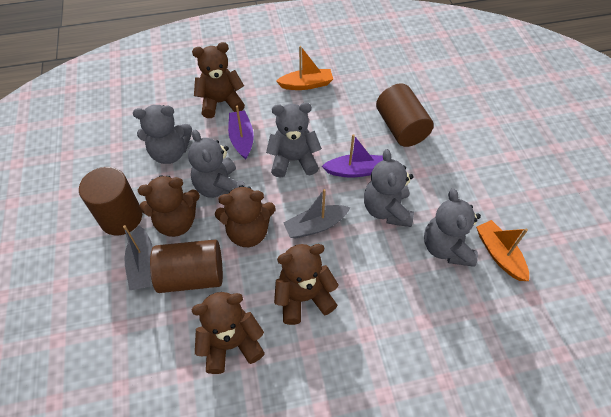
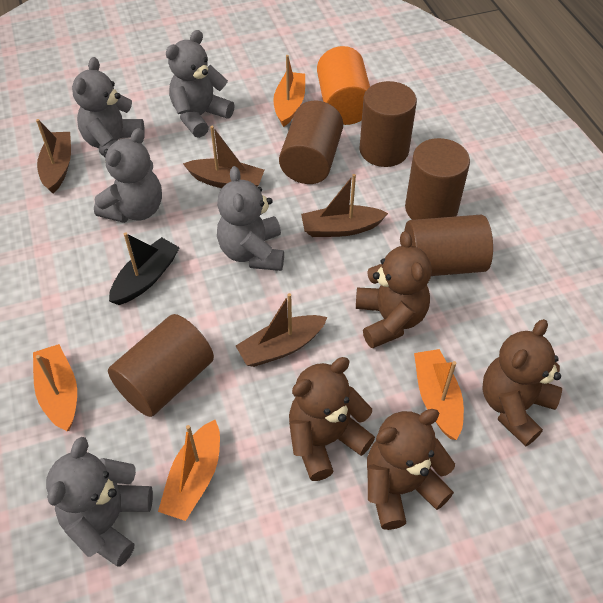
black boat: none = 0 -> [109,232,180,305] = 1
brown boat: none = 0 -> [36,119,71,193] [183,126,264,188] [236,293,327,367] [301,174,388,237] = 4
brown cylinder: [79,167,142,235] [150,240,223,293] [376,83,434,147] = 3 -> [108,314,214,417] [279,101,343,184] [360,81,417,167] [404,215,493,276] [405,138,470,220] = 5
brown teddy bear: [138,175,200,237] [191,292,265,374] [192,42,245,118] [215,185,276,247] [274,244,339,325] = 5 -> [289,357,375,481] [356,231,432,349] [367,409,455,530] [482,319,562,446] = 4
grey boat: [123,225,153,290] [284,189,350,239] = 2 -> none = 0
orange boat: [276,46,333,90] [476,220,529,281] = 2 -> [33,344,77,431] [158,420,220,521] [273,55,305,127] [414,349,464,440] = 4
orange cylinder: none = 0 -> [317,46,370,125] = 1
purple boat: [228,106,254,160] [322,134,383,178] = 2 -> none = 0

